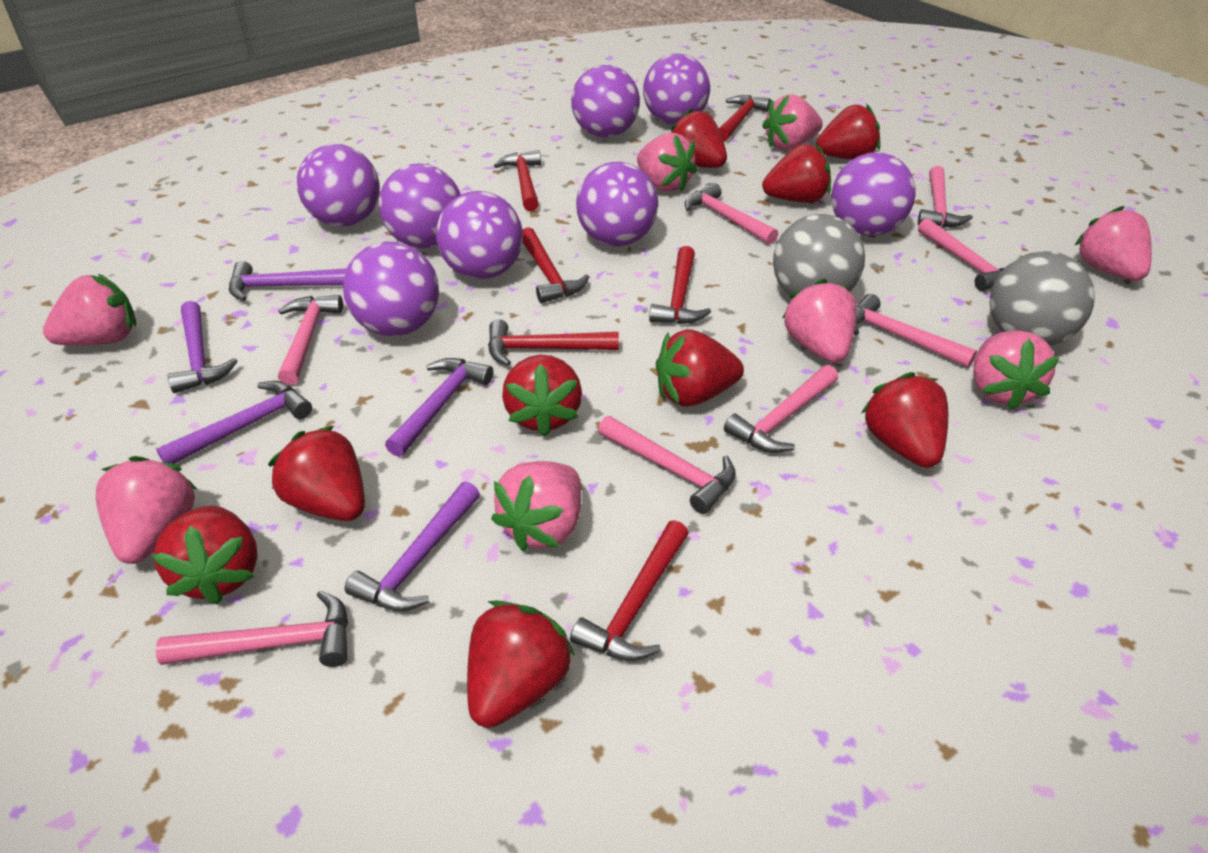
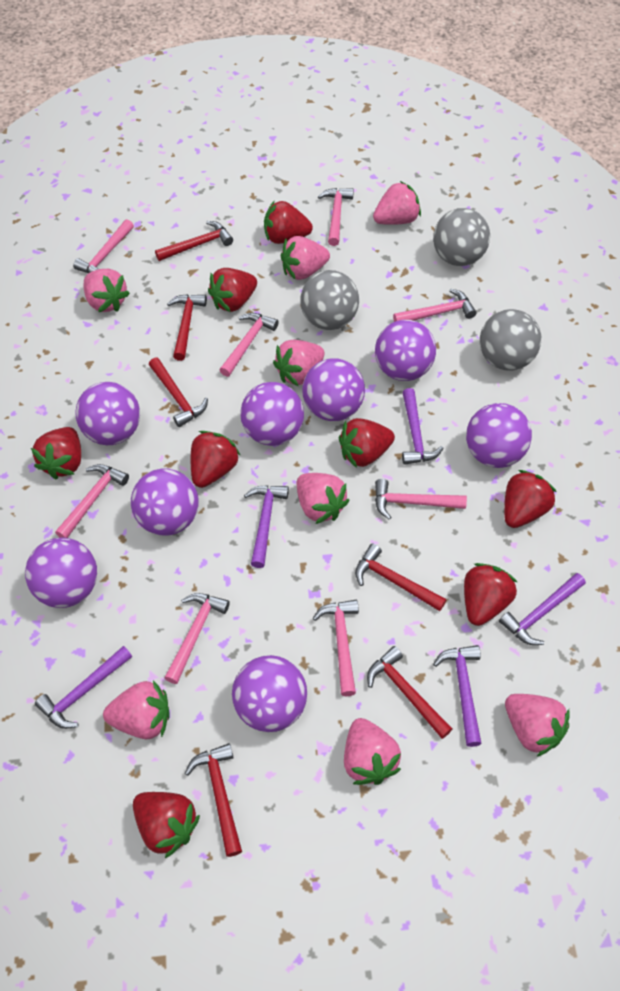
grey ball: [773,214,865,296] [989,251,1095,346] = 2 -> [300,270,359,330] [433,208,490,266] [480,309,541,370] = 3
red strawberry: [152,506,257,605] [268,426,365,521] [467,600,575,728] [502,355,582,437] [656,329,744,407] [671,108,727,168] [762,144,831,203] [816,104,881,159] [861,372,948,468] = 9 -> [31,427,81,479] [133,792,200,858] [191,431,241,488] [208,268,257,312] [264,200,313,244] [339,418,395,468] [464,563,517,626] [504,470,556,528] = 8

